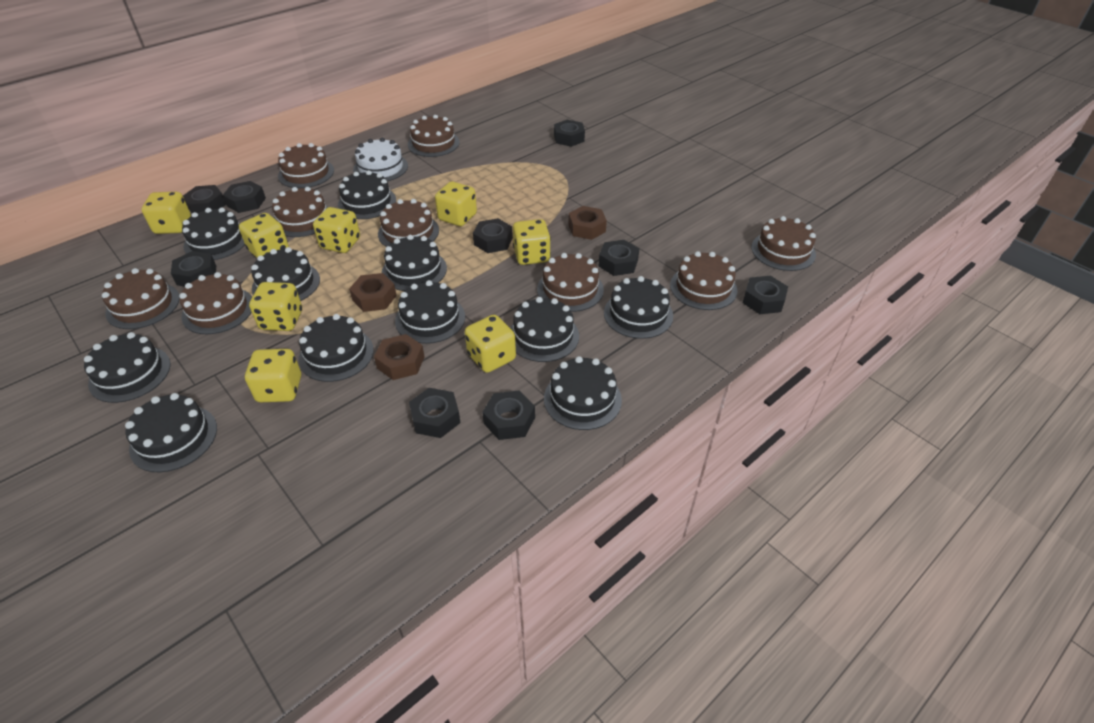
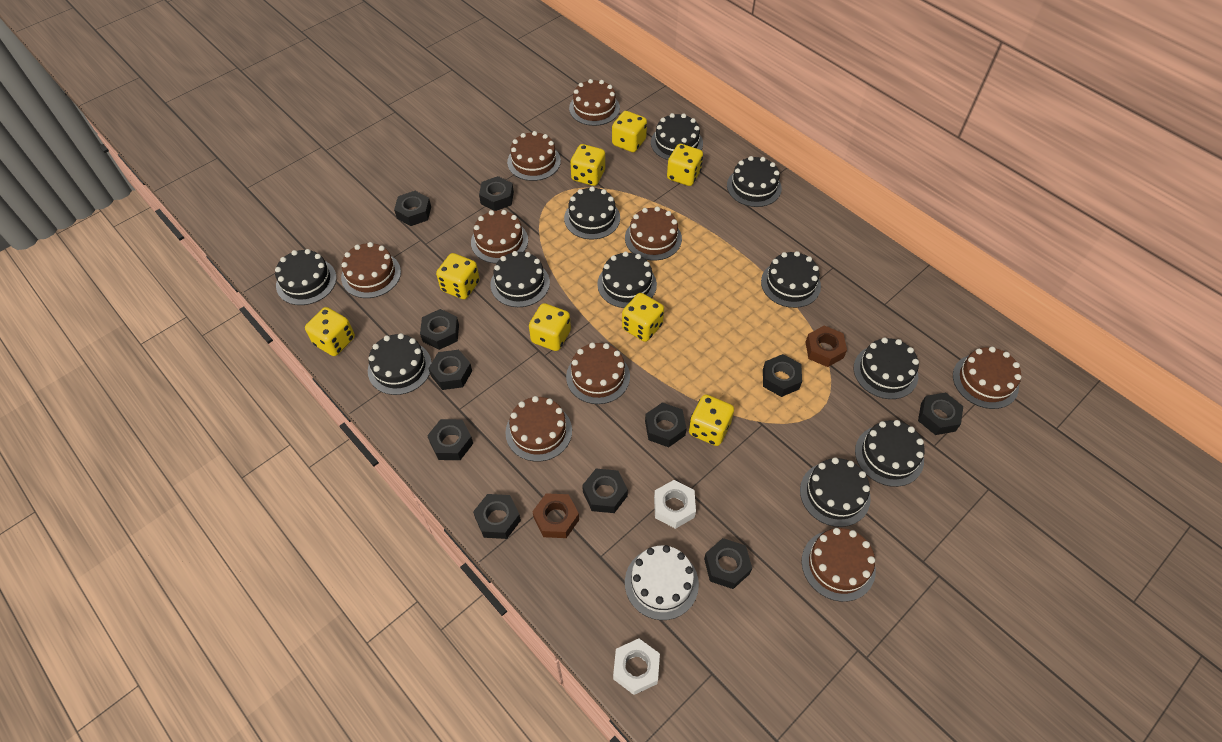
black nut: [171,251,216,287] [183,185,226,213] [223,181,266,213] [409,388,460,438] [473,218,513,253] [482,391,535,440] [554,120,585,147] [599,240,639,276] [743,276,788,314] = 9 -> [394,191,431,226] [420,309,459,350] [427,419,473,460] [428,350,472,390] [473,494,521,539] [479,176,514,211] [582,469,628,513] [645,402,687,447] [704,538,752,589] [763,354,802,397] [918,392,963,435] = 11
brown nut: [349,273,397,312] [374,334,425,380] [568,206,607,240] = 3 -> [532,493,579,538] [805,325,847,367] = 2
white nut: none = 0 -> [613,639,660,695] [654,480,696,529] = 2

